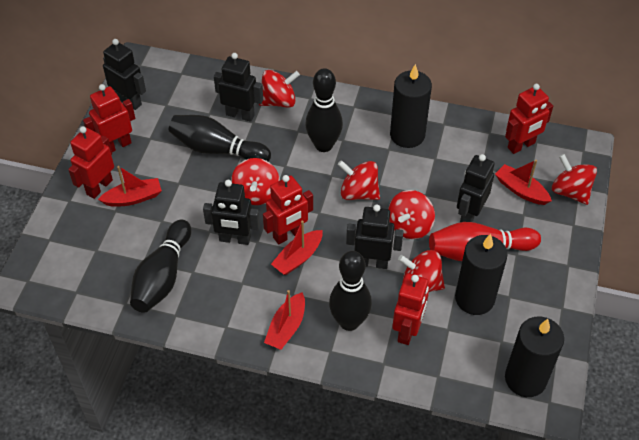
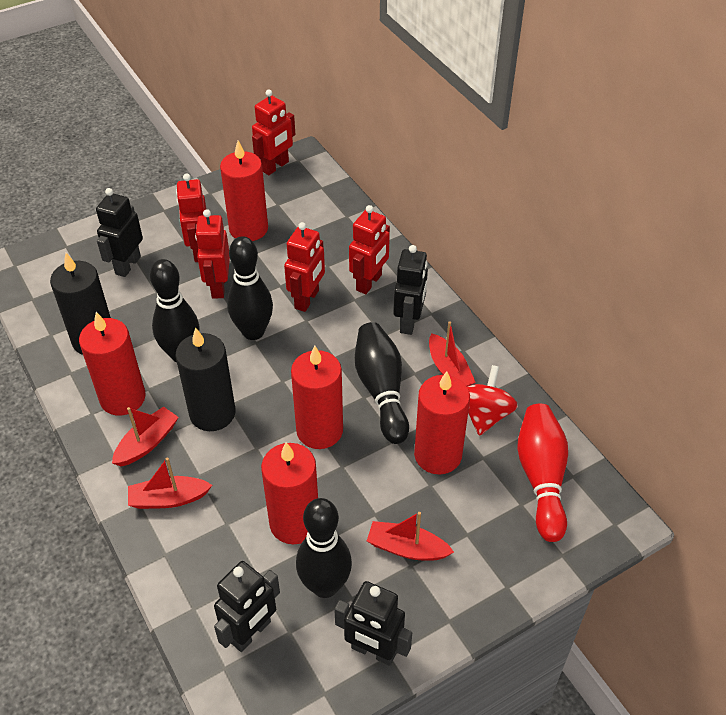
black candle: [390,64,432,148] [455,234,508,315] [505,316,564,397] = 3 -> [50,253,111,355] [176,327,235,431] = 2
black robot: [103,39,146,110] [203,180,260,245] [214,53,263,122] [346,204,404,269] [457,154,495,222] = 5 -> [96,188,143,277] [214,561,280,652] [334,581,412,666] [393,245,428,335] = 4
red candle: none = 0 -> [79,312,146,416] [220,140,268,241] [261,442,318,544] [291,346,343,449] [414,371,470,474] = 5
red spinning top: [231,158,280,205] [259,70,300,108] [338,160,380,200] [388,190,435,239] [398,250,445,292] [552,154,597,205] = 6 -> [467,365,518,436] = 1

